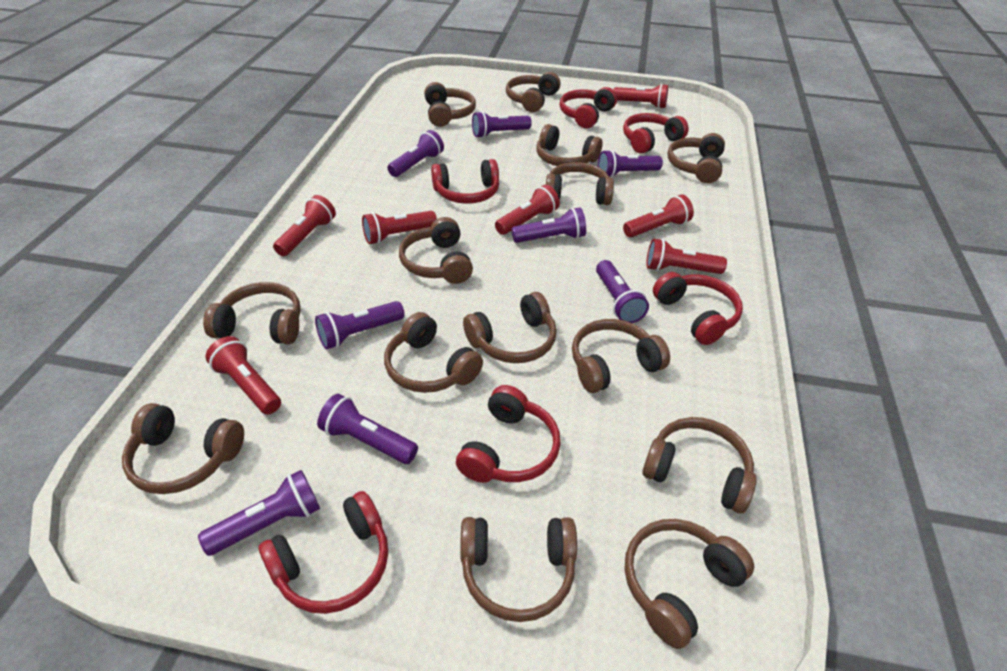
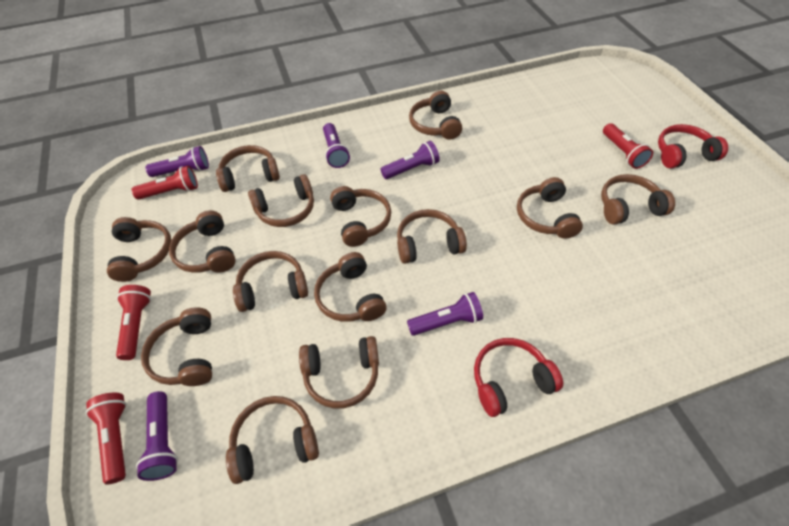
purple flashlight: [198,470,320,556] [315,301,404,350] [317,394,418,464] [387,130,444,177] [472,111,532,138] [512,207,586,243] [596,260,649,323] [598,150,663,177] = 8 -> [136,391,178,481] [145,146,209,177] [323,123,350,168] [381,141,440,179] [407,292,483,336] = 5
red flashlight: [206,336,281,415] [273,195,336,256] [362,211,437,244] [495,185,560,235] [613,84,668,109] [623,194,694,238] [646,238,727,274] = 7 -> [86,393,127,484] [116,285,151,360] [132,166,198,200] [603,123,653,169] = 4
red headphones: [259,491,388,614] [431,159,499,204] [456,385,561,483] [560,87,617,128] [623,113,688,154] [653,272,743,345] = 6 -> [474,338,563,417] [658,124,728,168] = 2

